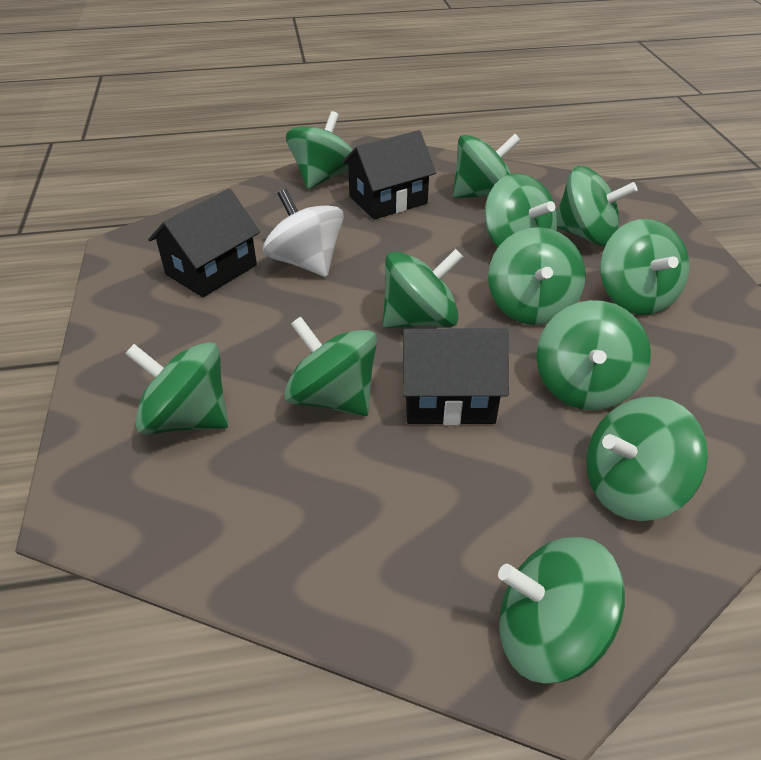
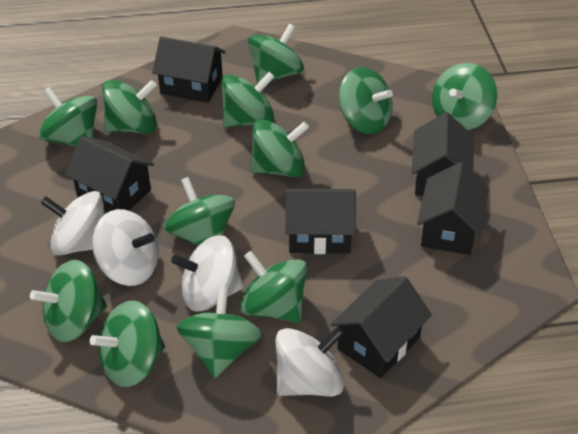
black house: [148,189,260,297] [342,130,436,220] [401,329,509,425] = 3 -> [65,136,154,212] [152,36,226,103] [285,189,356,254] [330,276,432,378] [412,112,473,196] [417,162,489,255] = 6
white spinning top: [263,189,344,277] = 1 -> [41,191,105,256] [92,209,158,286] [171,235,244,312] [275,327,344,396] = 4

